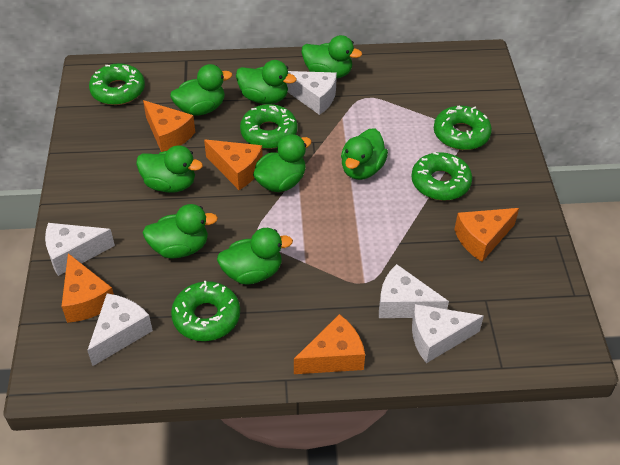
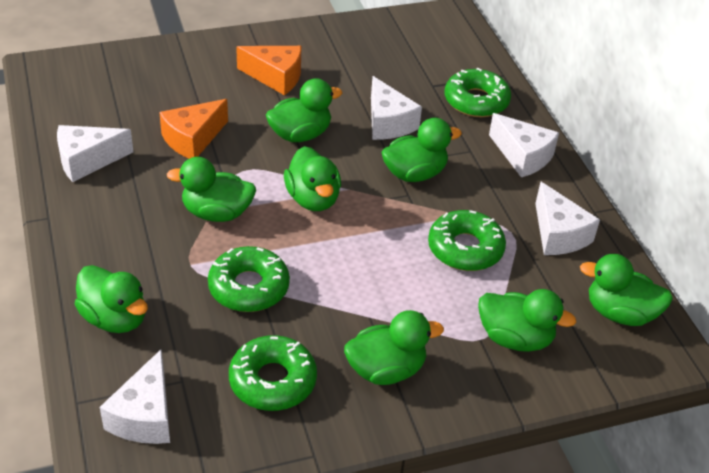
green donut: [89,63,145,105] [171,281,240,341] [240,104,298,149] [411,152,472,200] [434,105,492,150] = 5 -> [208,246,290,312] [229,335,317,411] [428,210,506,271] [445,67,511,117] = 4
orange cheese: [61,253,114,323] [143,100,195,152] [204,140,263,190] [294,314,365,374] [454,208,519,262] = 5 -> [159,99,228,159] [236,46,301,95] = 2

